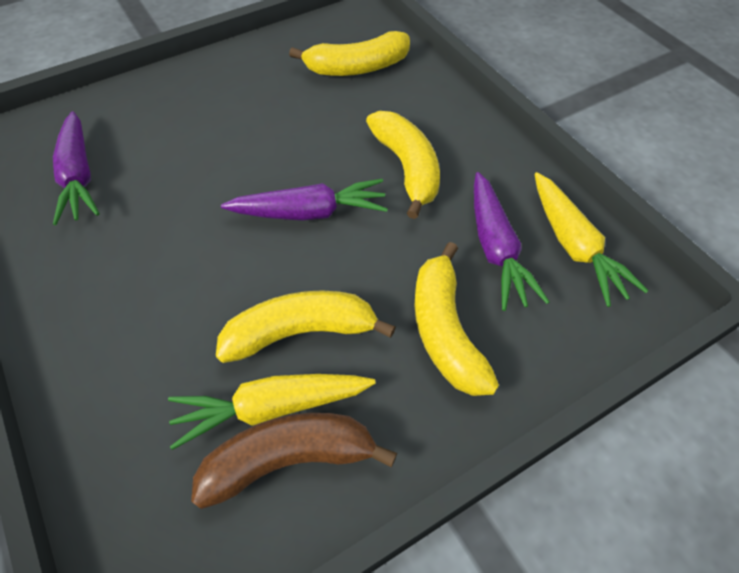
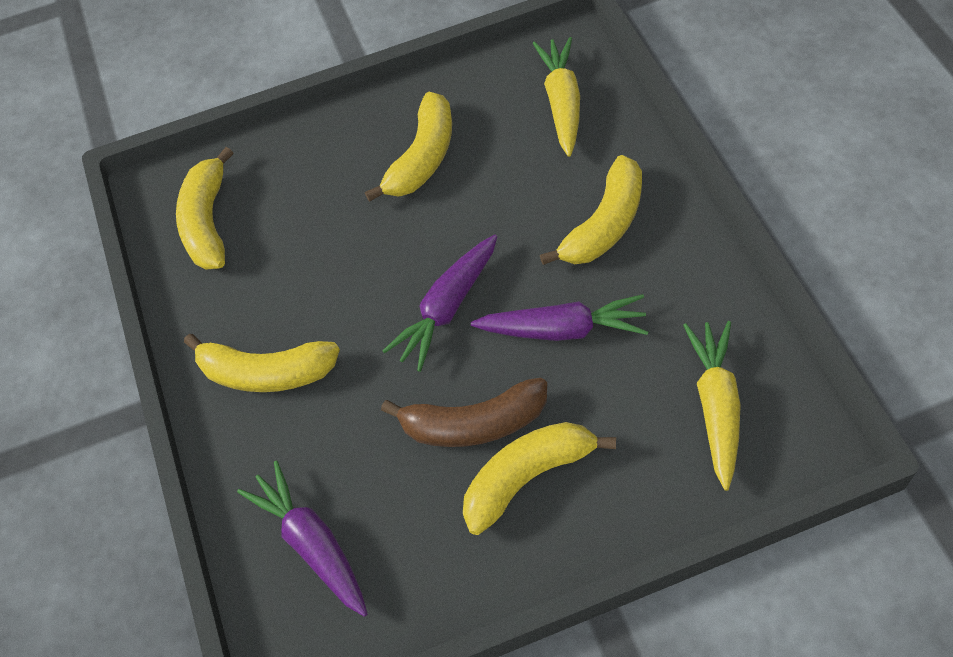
yellow banana: [216,290,396,363] [289,31,410,76] [366,111,440,219] [415,242,499,396] = 4 -> [176,147,233,270] [184,334,340,392] [365,92,452,202] [463,422,616,535] [540,155,642,265] = 5

